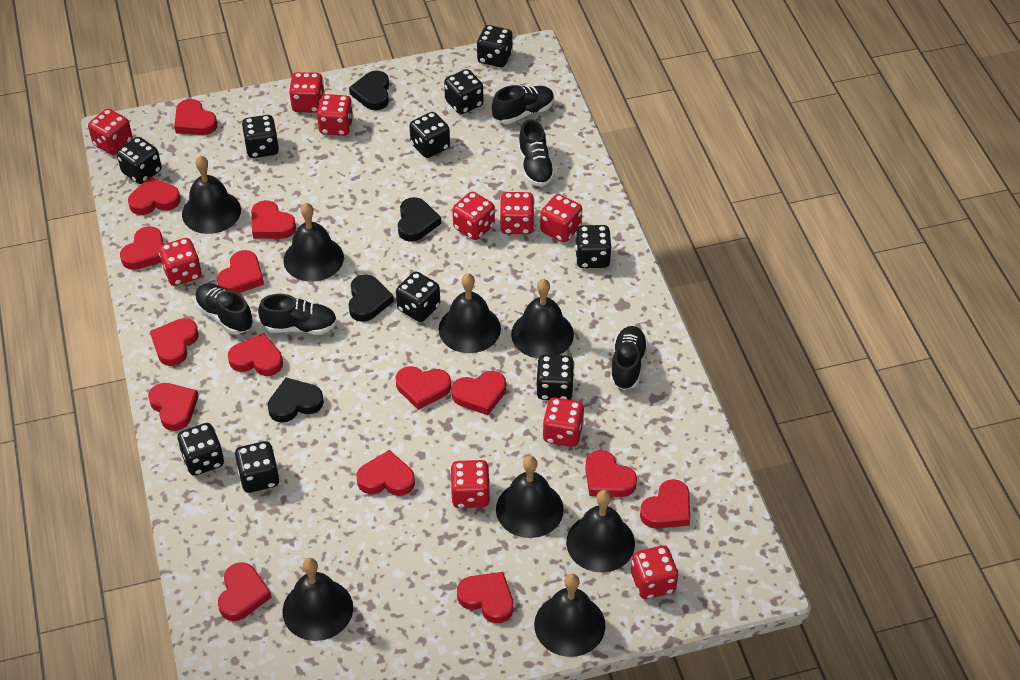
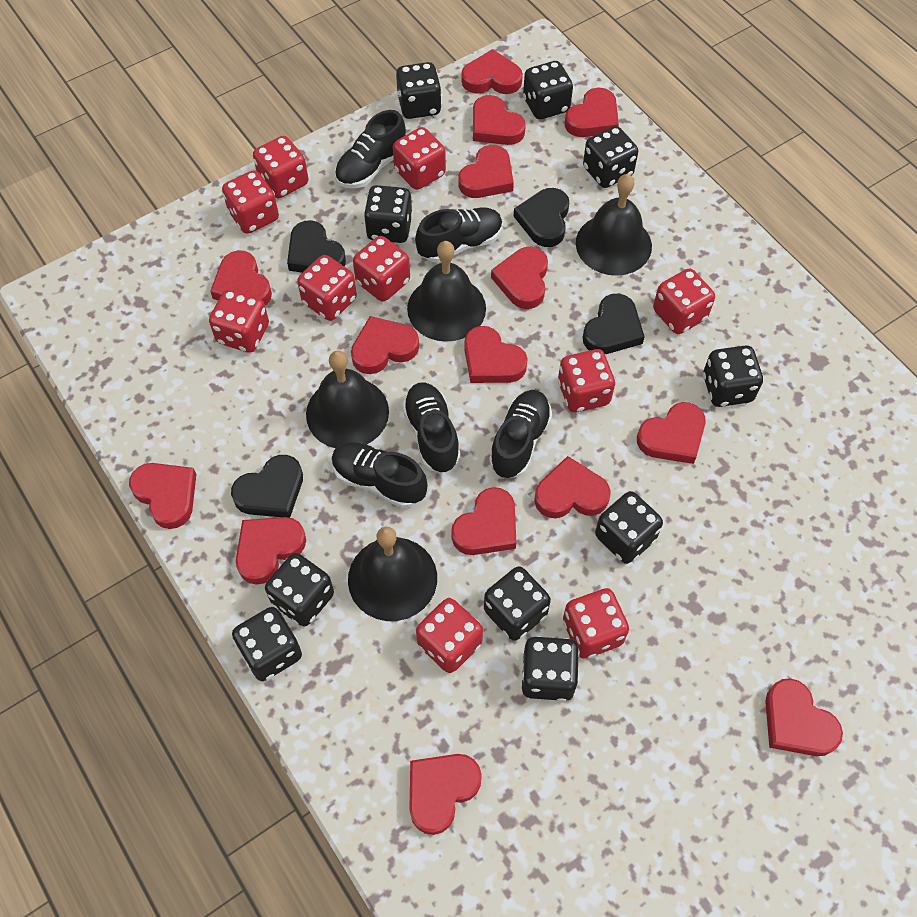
black bell: [182,156,241,234] [282,558,353,641] [283,203,344,282] [439,273,501,353] [496,456,564,538] [511,279,574,359] [534,574,605,657] [566,490,635,573] = 8 -> [306,351,389,448] [348,526,437,621] [407,241,486,342] [576,174,652,276] = 4

